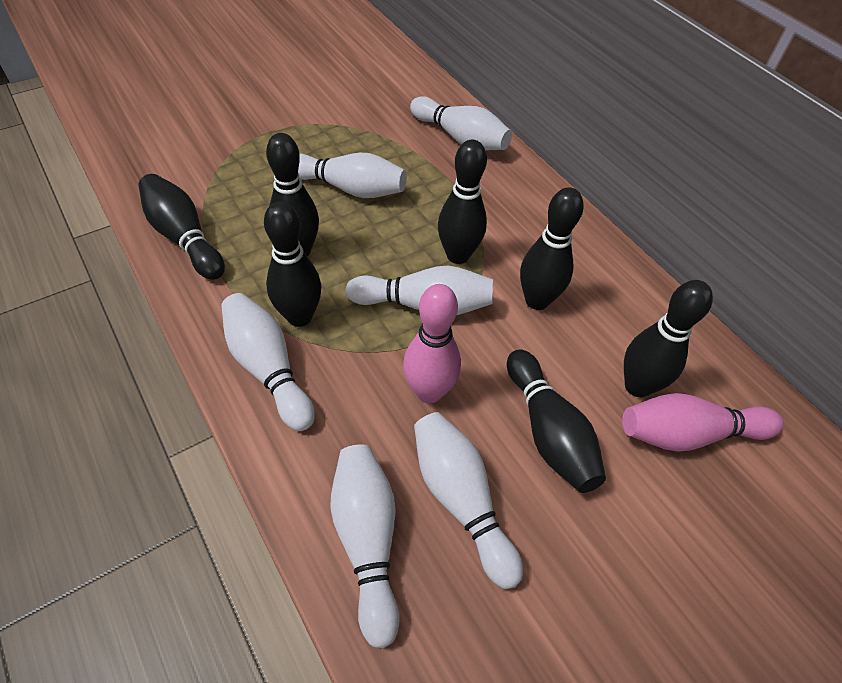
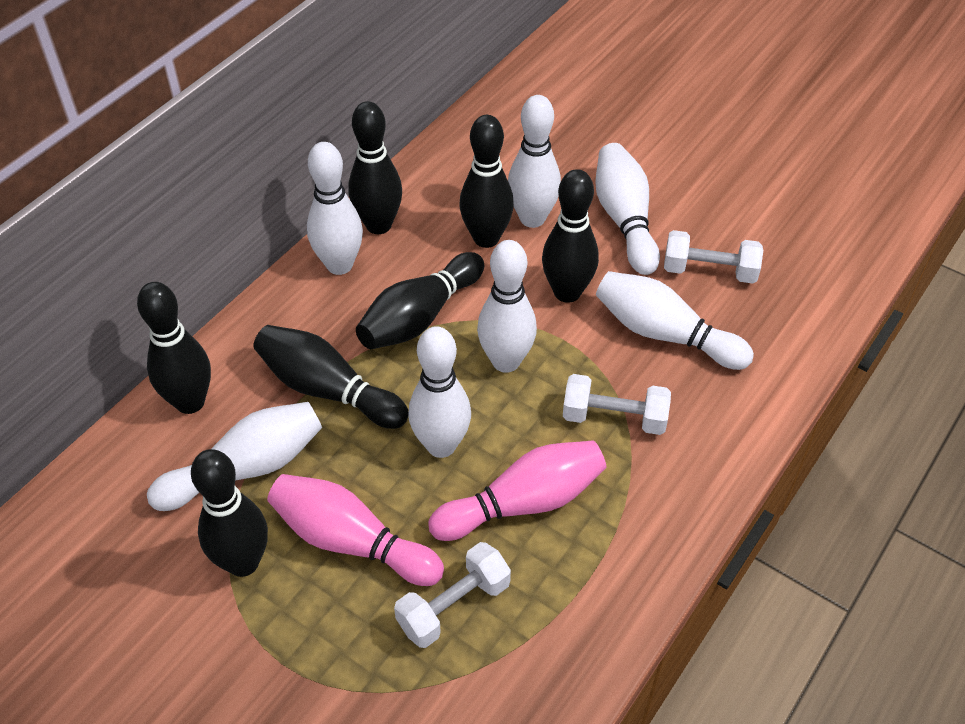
white bowling pin: [221,293,315,431] [298,153,407,198] [330,444,400,648] [346,266,493,315] [410,96,512,151] [414,412,523,589] = 6 -> [147,402,322,511] [307,142,363,275] [408,326,471,458] [477,240,537,373] [508,95,561,228] [595,143,660,275] [596,271,754,370] = 7
white dumbbell: none = 0 -> [394,542,511,648] [563,374,671,435] [664,230,763,284] = 3

